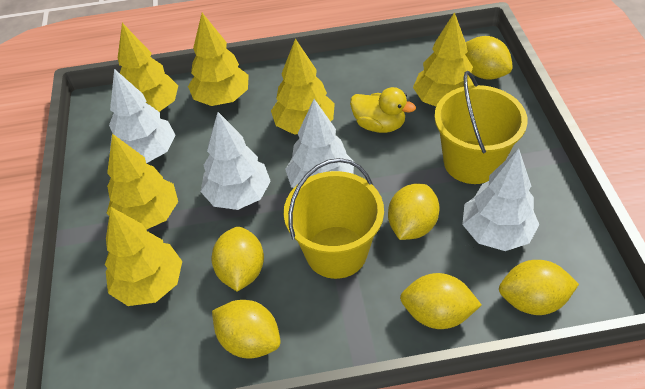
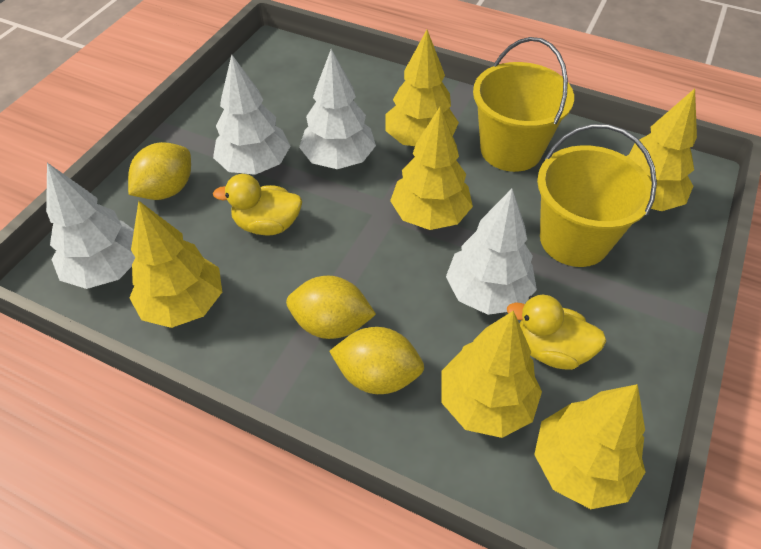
yellow duck: [350,87,416,133] = 1 -> [213,174,302,235] [507,295,606,370] = 2
yellow lemon: [211,227,264,292] [212,300,281,359] [388,184,439,240] [400,273,481,329] [465,36,513,80] [499,260,579,315] = 6 -> [128,142,191,200] [286,276,376,339] [329,327,424,394] = 3

